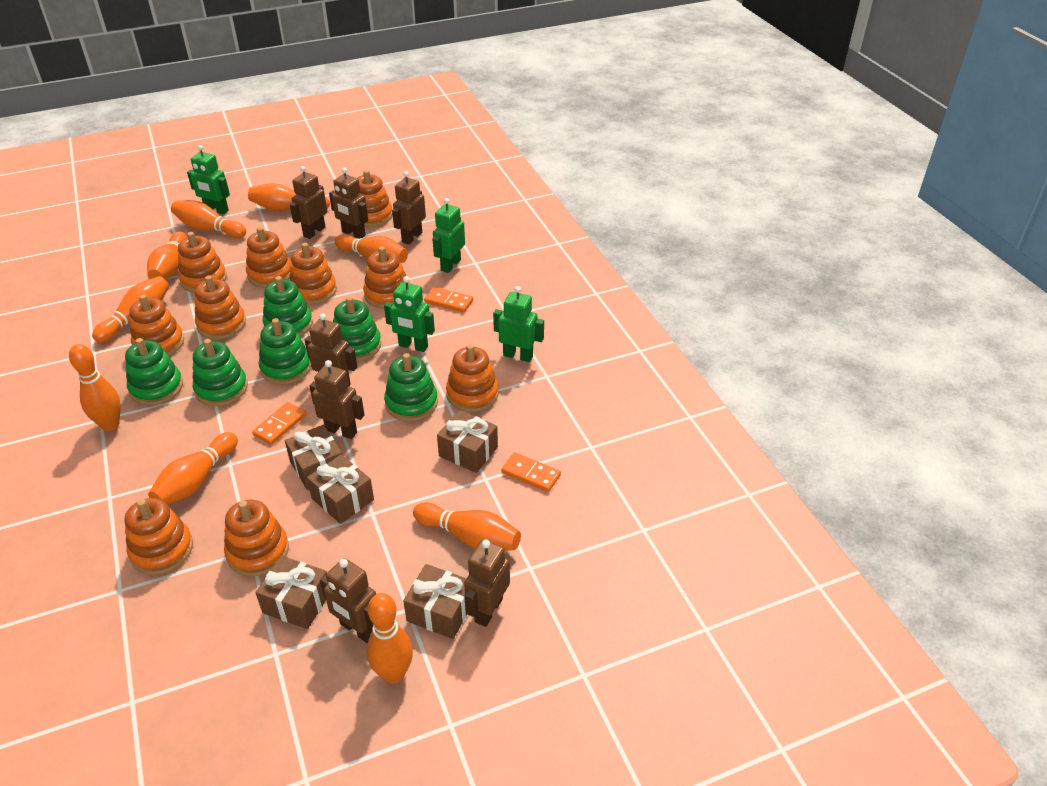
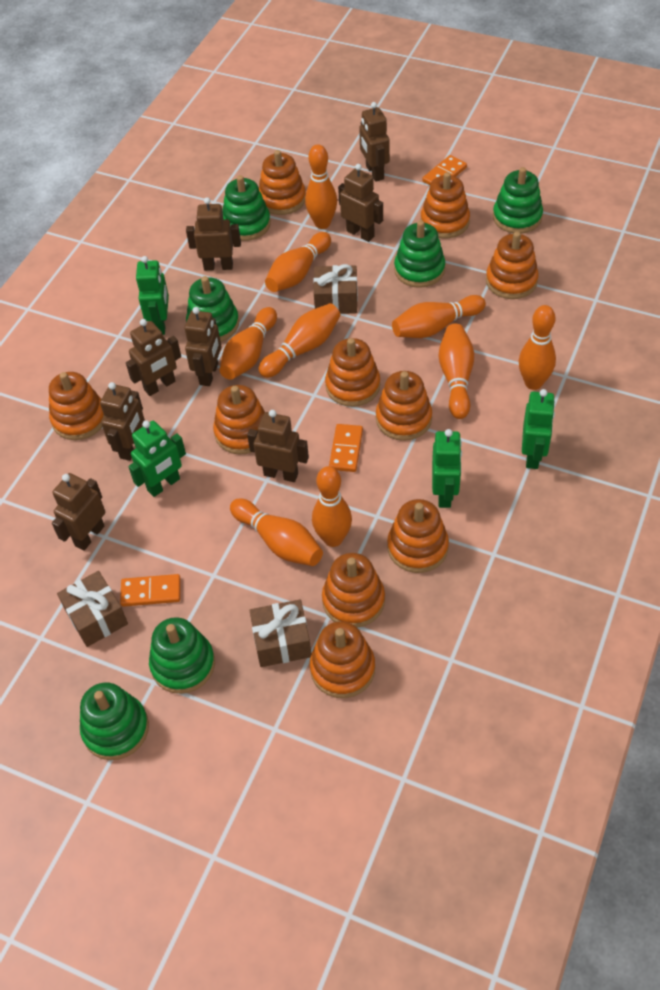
brown gift: [255,556,327,629] [285,425,342,490] [307,455,374,524] [403,564,467,639] [437,410,498,473] = 5 -> [57,571,128,647] [250,600,311,667] [313,264,358,314] = 3
brown robot: [290,166,327,239] [305,313,357,387] [309,360,364,439] [320,558,376,643] [329,168,368,239] [392,171,426,245] [464,540,510,627] = 7 -> [52,473,105,551] [100,382,145,461] [126,319,181,396] [185,307,221,386] [186,197,241,271] [247,410,309,482] [338,164,383,242] [359,102,390,182] = 8

